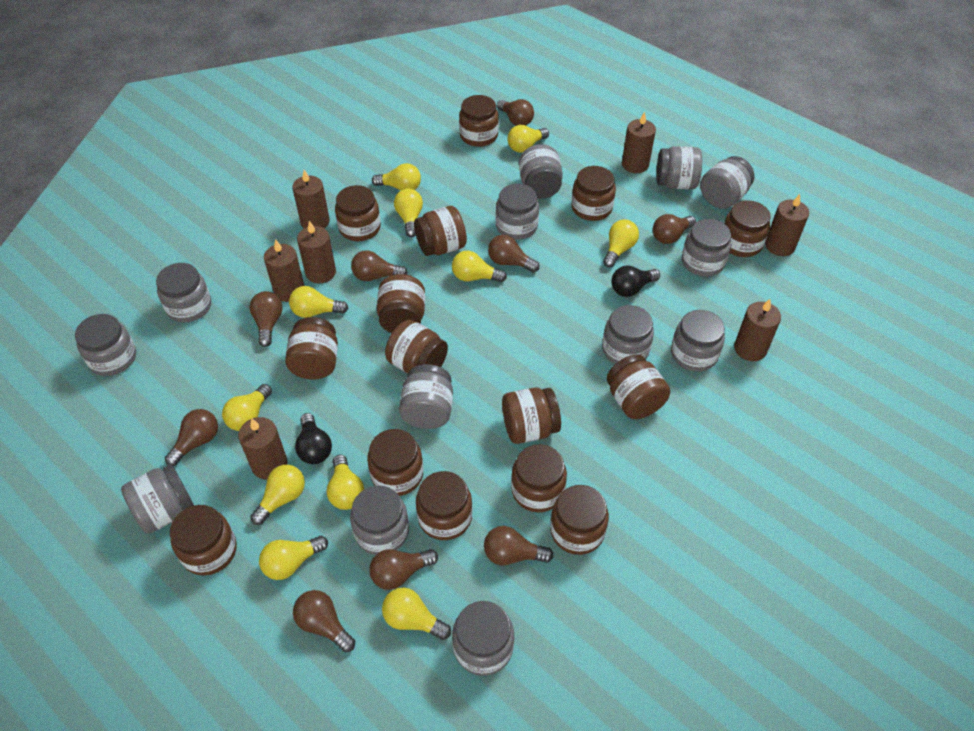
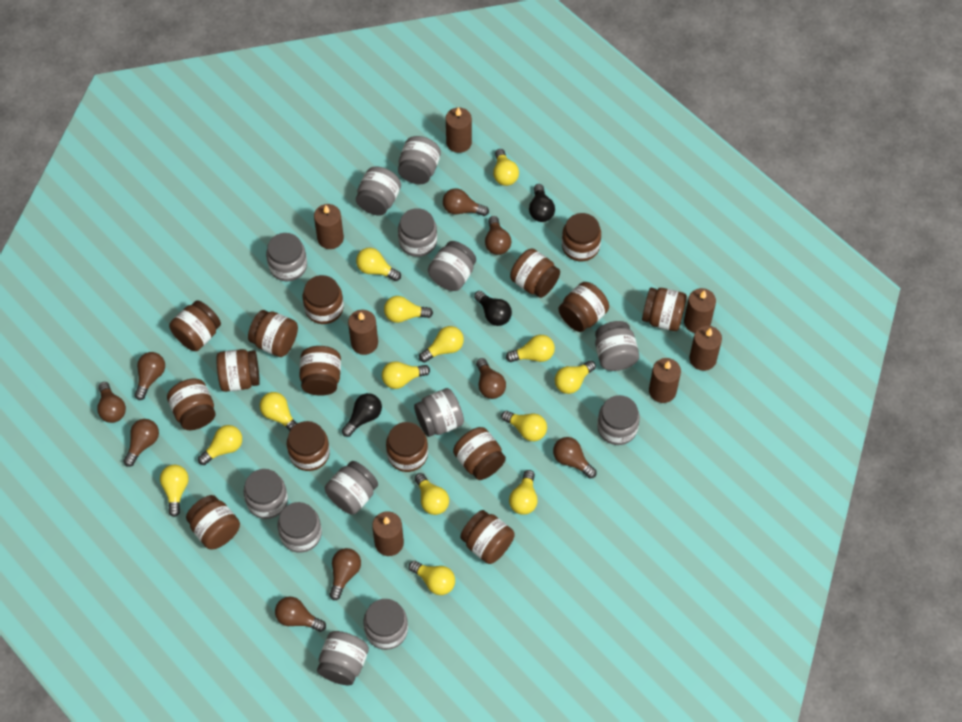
black light bulb: [295,413,332,464] [612,266,660,297] = 2 -> [342,393,382,437] [474,291,512,326] [529,184,555,222] = 3
yellow light bulb: [222,384,272,431] [250,465,305,525] [259,536,328,580] [289,286,348,318] [327,455,364,510] [372,163,421,191] [382,588,451,640] [394,188,423,237] [452,251,507,282] [508,125,549,153] [603,220,639,267] = 11 -> [160,465,189,517] [198,425,242,465] [260,392,297,431] [356,248,401,281] [382,361,430,389] [384,296,433,323] [409,561,455,595] [415,473,449,515] [419,326,464,363] [493,149,519,186] [501,411,547,441] [506,335,555,362] [509,470,538,515] [555,360,596,394] = 14

